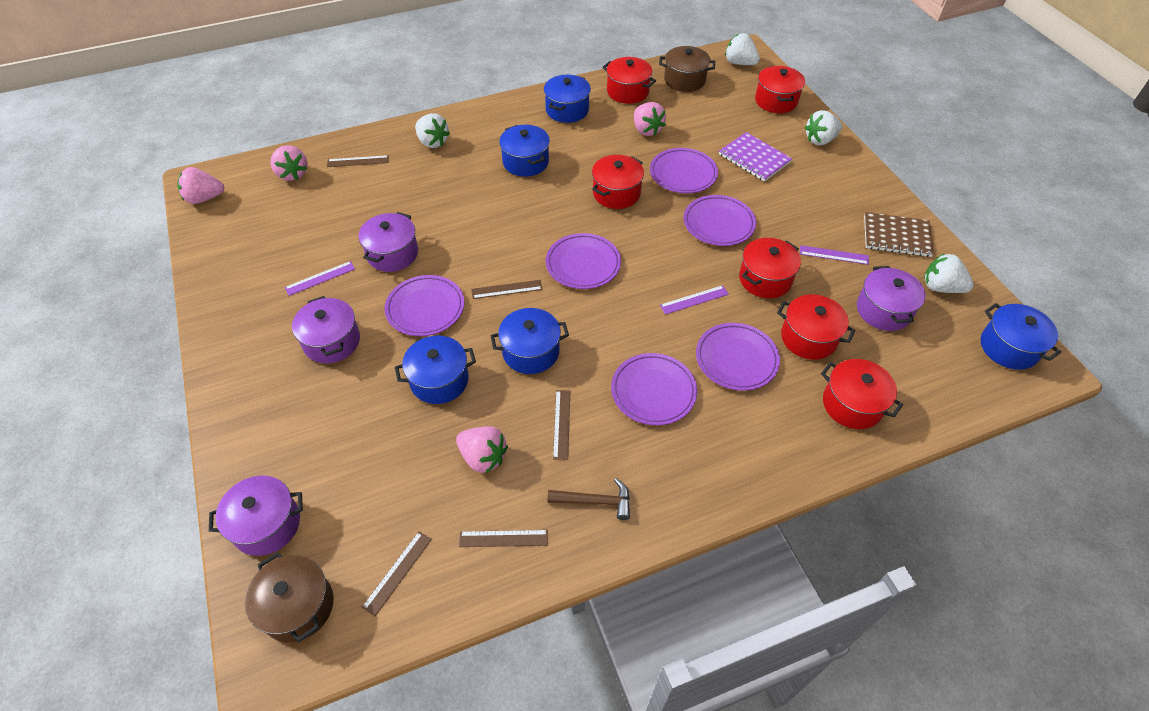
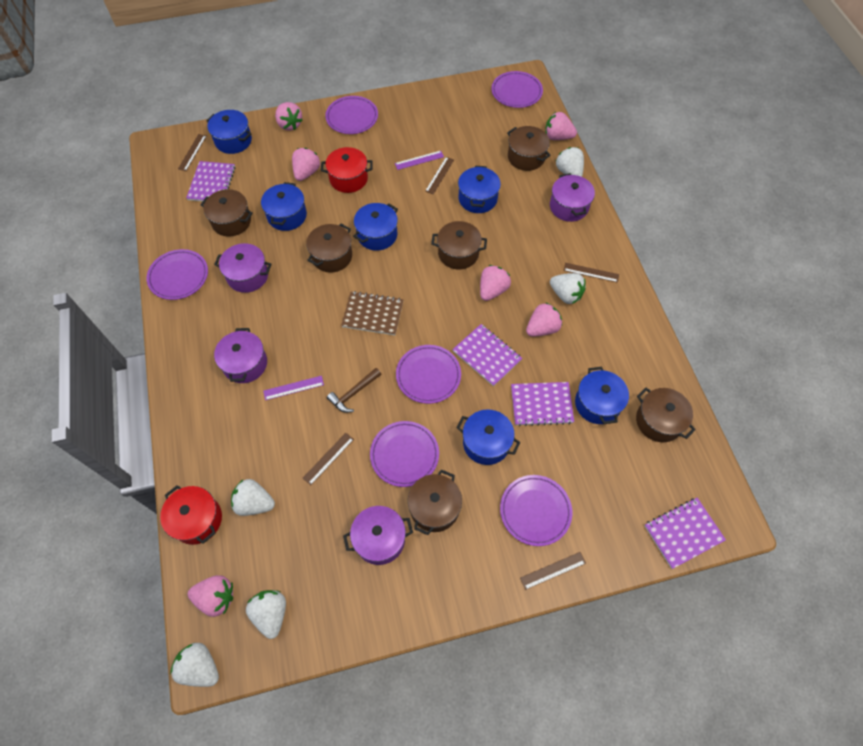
blue pot: [395,336,476,404] [490,308,569,374] [499,125,550,177] [544,75,591,123] [981,303,1061,370] = 5 -> [206,110,252,154] [261,182,307,231] [353,203,398,251] [457,410,520,465] [458,166,501,213] [575,367,629,424] = 6
brown pot: [245,552,334,643] [659,46,715,92] = 2 -> [200,189,253,237] [306,224,352,273] [408,469,462,535] [431,221,487,270] [507,126,551,171] [636,388,696,442] = 6
pink strawberry: [177,167,224,204] [270,145,308,181] [456,426,508,473] [634,102,666,136] = 4 -> [188,575,233,617] [275,102,303,130] [292,148,320,181] [480,265,511,301] [526,302,562,337] [545,112,577,140] = 6
purple notebook: [719,132,792,182] = 1 -> [186,161,235,202] [452,324,522,386] [511,382,574,426] [645,498,726,569] = 4
purple ruler: [285,261,355,296] [660,285,729,315] [800,245,869,265] = 3 -> [263,376,324,400] [395,151,444,170] = 2
red pot: [592,155,644,209] [602,57,656,104] [739,238,801,298] [755,66,805,113] [777,294,855,360] [821,359,903,429] = 6 -> [160,485,222,545] [321,147,373,193] = 2
white strawberry: [415,113,450,148] [725,33,760,65] [804,110,843,145] [924,253,974,293] = 4 -> [170,643,219,687] [231,479,275,516] [246,590,286,639] [550,273,586,304] [556,147,584,177] = 5

